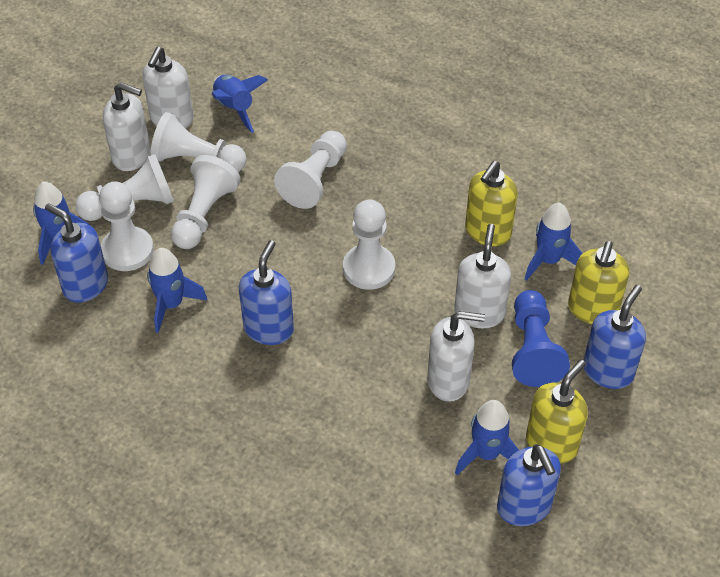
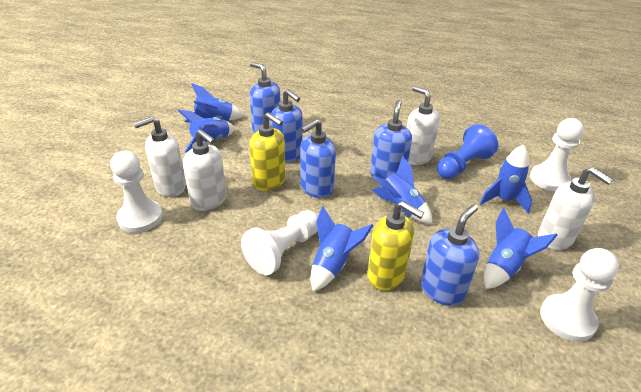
blue rocket: [33,181,90,265] [147,248,208,333] [211,75,268,133] [455,400,519,475] [525,203,583,281] = 5 -> [178,110,235,153] [184,83,244,123] [310,206,373,292] [372,156,433,224] [480,144,532,214] [484,208,558,289] = 6
blue soap dispenser: [45,203,108,303] [239,240,294,345] [497,444,561,526] [583,285,646,389] = 4 -> [250,62,280,133] [269,89,303,163] [300,119,336,198] [370,100,412,180] [420,204,480,306] = 5
white pawn: [75,154,174,221] [99,181,154,271] [151,112,247,172] [171,155,241,249] [274,131,347,209] [343,200,395,290] = 6 -> [110,151,163,233] [241,210,318,275] [530,118,584,191] [540,248,619,342] = 4
yellow soap dispenser: [465,161,518,246] [526,360,588,464] [568,241,629,324] = 3 -> [249,112,286,191] [367,201,424,290] = 2

